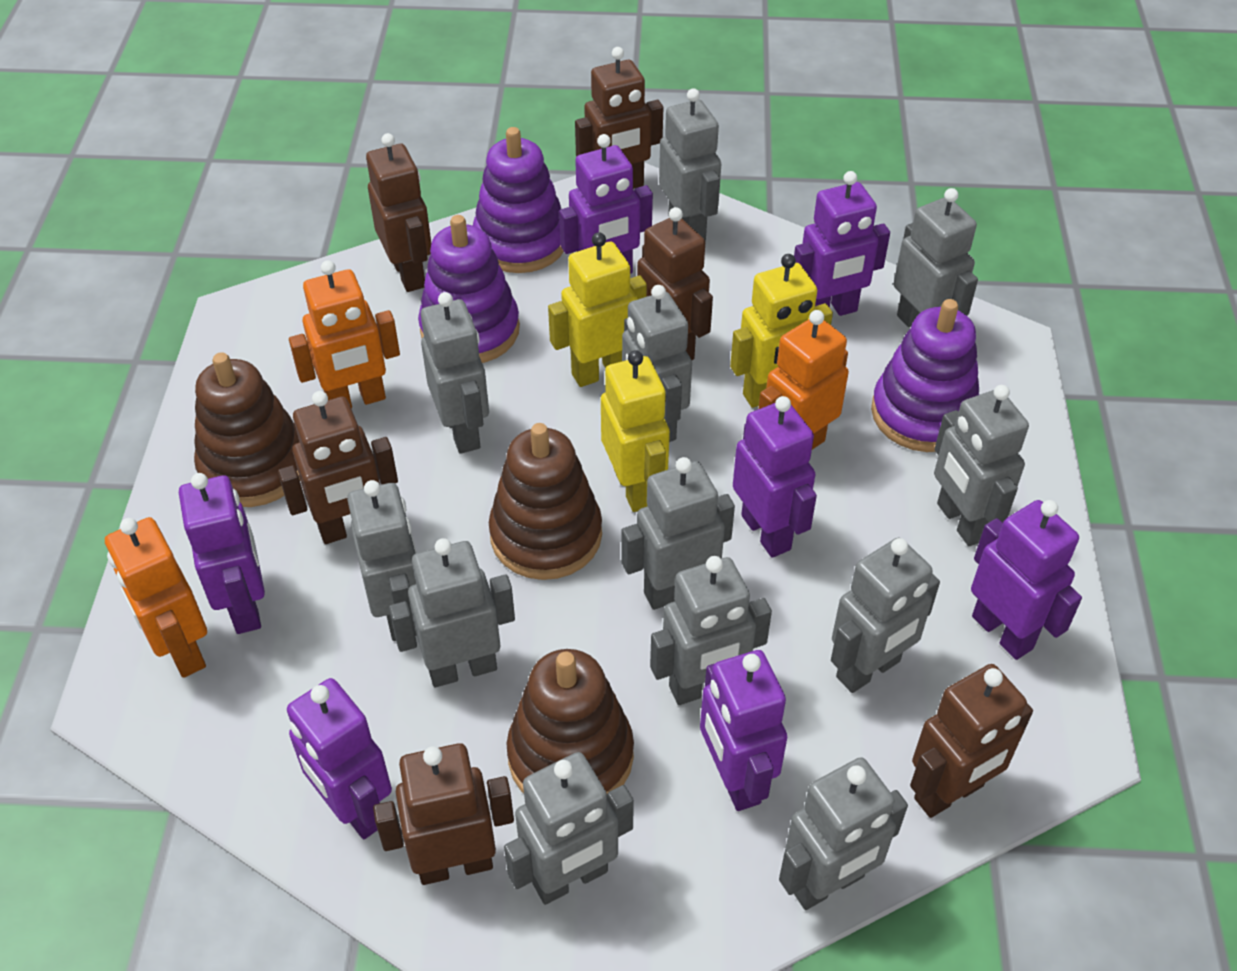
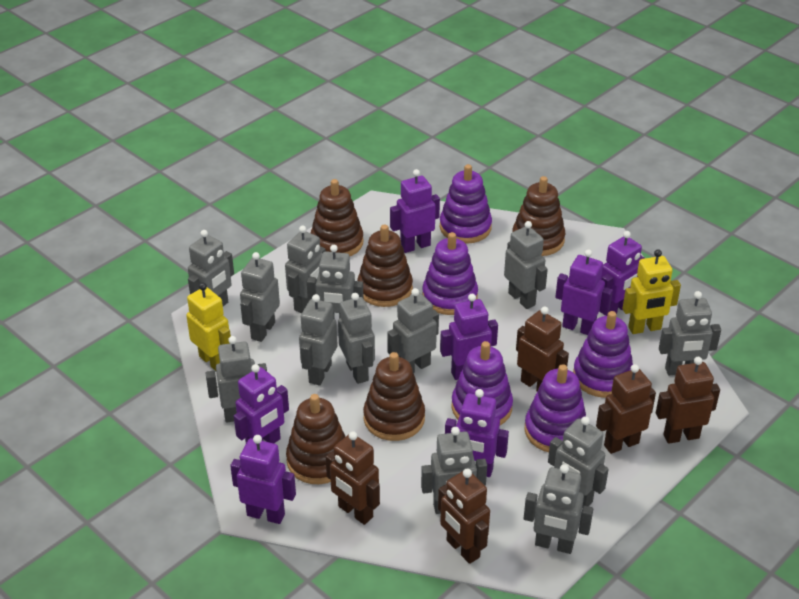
brown robot: [278,391,398,544] [366,133,431,292] [373,743,514,885] [575,47,663,189] [637,207,713,360] [910,664,1033,818] = 6 -> [326,431,380,525] [438,469,490,564] [516,306,569,391] [596,364,656,454] [656,357,720,444] = 5
brown stacking toy: [194,352,300,507] [489,423,602,580] [506,649,634,793] = 3 -> [286,394,345,484] [311,179,363,256] [357,224,413,307] [363,352,425,441] [512,176,565,256] = 5
grey robot: [347,480,417,641] [389,538,515,687] [421,292,489,454] [504,752,634,905] [621,457,735,610] [622,285,692,442] [650,556,772,705] [659,88,721,241] [779,757,908,910] [831,538,940,693] [894,188,978,327] [934,385,1029,546] = 12 -> [188,230,234,306] [206,336,267,422] [240,252,280,342] [285,226,326,313] [299,294,337,386] [307,245,363,319] [338,293,375,384] [387,288,439,373] [421,427,487,514] [504,221,548,309] [524,464,593,554] [548,416,609,508] [659,291,721,376] = 13
orange robot: [105,517,207,678] [289,260,400,409] [758,310,849,450] = 3 -> none = 0
purple stacking toy: [418,215,520,363] [473,127,564,273] [871,299,979,452] = 3 -> [422,232,478,315] [440,164,492,244] [451,341,513,425] [525,364,586,452] [573,311,633,398] = 5
yellow robot: [548,232,647,387] [601,350,670,512] [730,254,833,408] = 3 -> [186,283,231,371] [622,249,681,334] = 2

